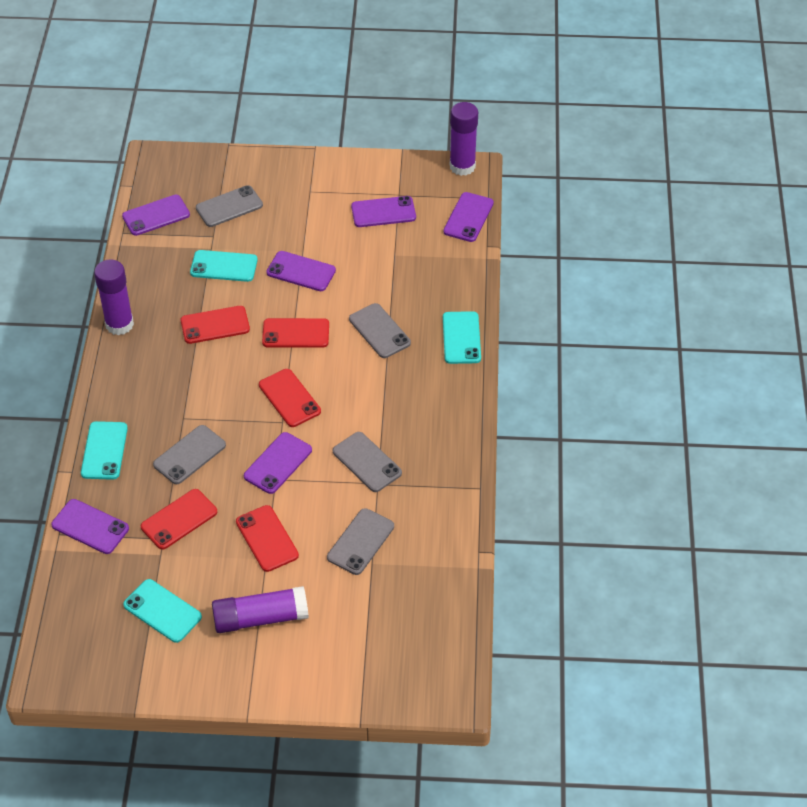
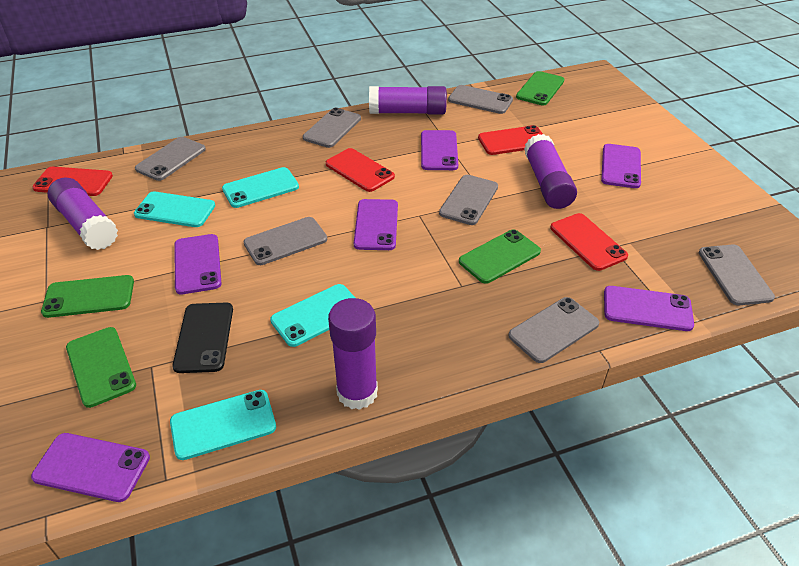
black phone: none = 0 -> [172,303,233,373] = 1
green phone: none = 0 -> [41,275,134,318] [66,327,136,408] [459,230,541,284] [516,71,564,105] = 4
grey phone: [153,425,226,484] [196,185,263,227] [327,508,394,575] [333,432,402,492] [349,303,411,358] = 5 -> [135,137,206,181] [243,217,327,265] [303,108,361,148] [439,175,498,225] [448,85,513,114] [508,297,599,363] [699,244,775,305] = 7
purple glue stick: [94,259,134,335] [212,586,309,633] [450,102,478,176] = 3 -> [48,178,118,250] [328,298,378,410] [369,86,447,115] [524,134,577,209] = 4
red phone: [141,489,217,550] [181,306,250,344] [236,505,299,572] [259,369,321,427] [262,318,329,348] = 5 -> [32,167,113,196] [326,148,395,192] [478,125,543,155] [550,213,628,271] = 4

